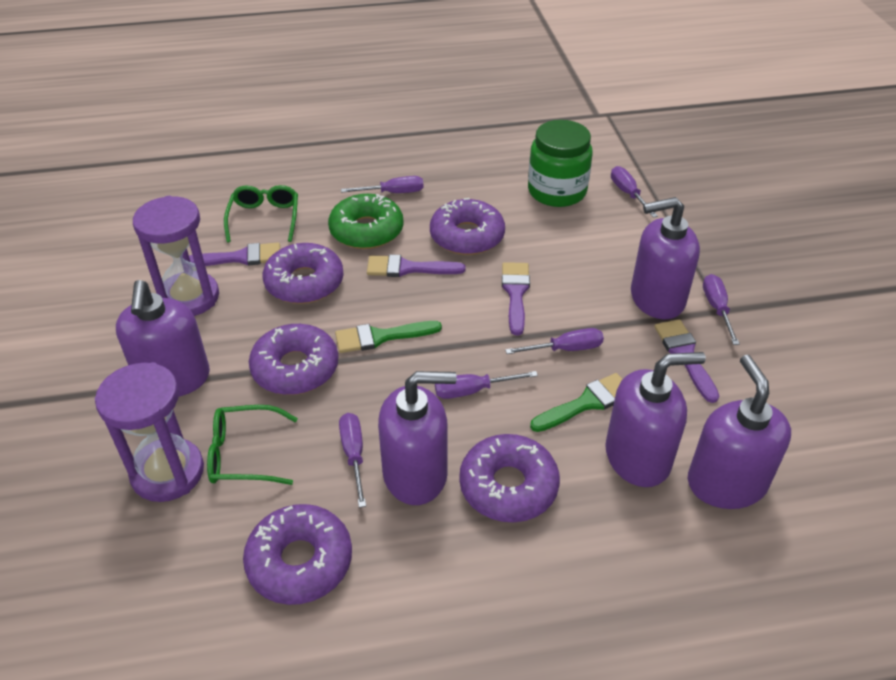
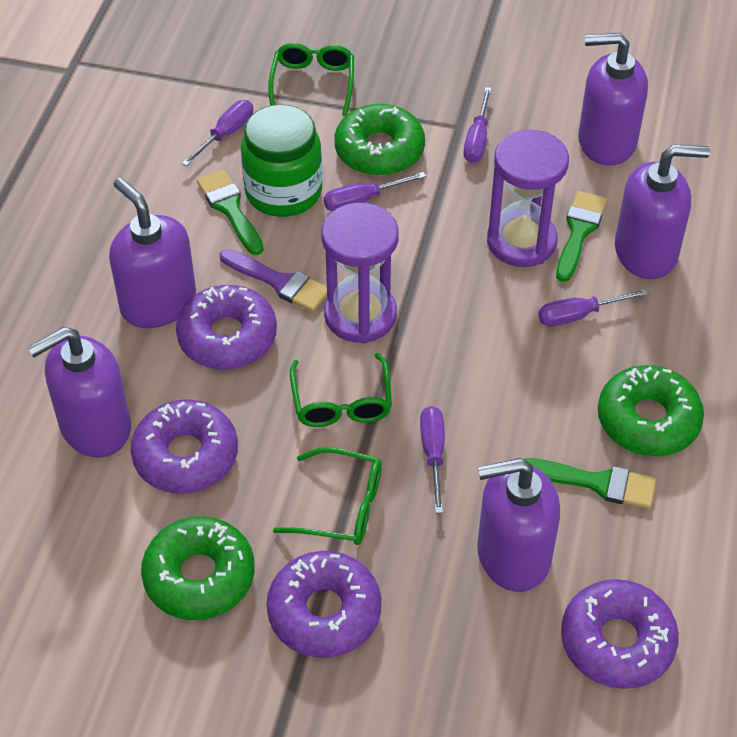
green brush: [335,321,442,353] [530,373,623,432] = 2 -> [197,170,264,255] [524,458,656,509] [556,191,607,282] = 3
green donut: [328,194,404,249] = 1 -> [141,516,255,620] [334,104,425,176] [598,365,704,456] = 3
green glasses: [207,405,298,485] [224,185,298,242] = 2 -> [268,43,354,116] [273,447,382,545] [290,353,392,427] = 3
purple brush: [189,243,280,266] [367,255,466,277] [502,262,530,335] [654,319,719,403] = 4 -> [220,249,327,312] = 1
purple donut: [243,504,352,605] [249,324,338,395] [263,243,344,304] [430,198,505,255] [459,434,560,522] = 5 -> [131,400,238,493] [176,285,277,369] [267,551,381,658] [561,579,679,689] = 4
purple screwdriver: [339,413,366,508] [341,176,423,193] [435,371,538,399] [505,328,604,354] [611,166,658,218] [703,274,740,345] = 6 -> [181,100,253,166] [324,172,426,211] [420,406,445,513] [463,87,492,163] [538,289,648,327] = 5

